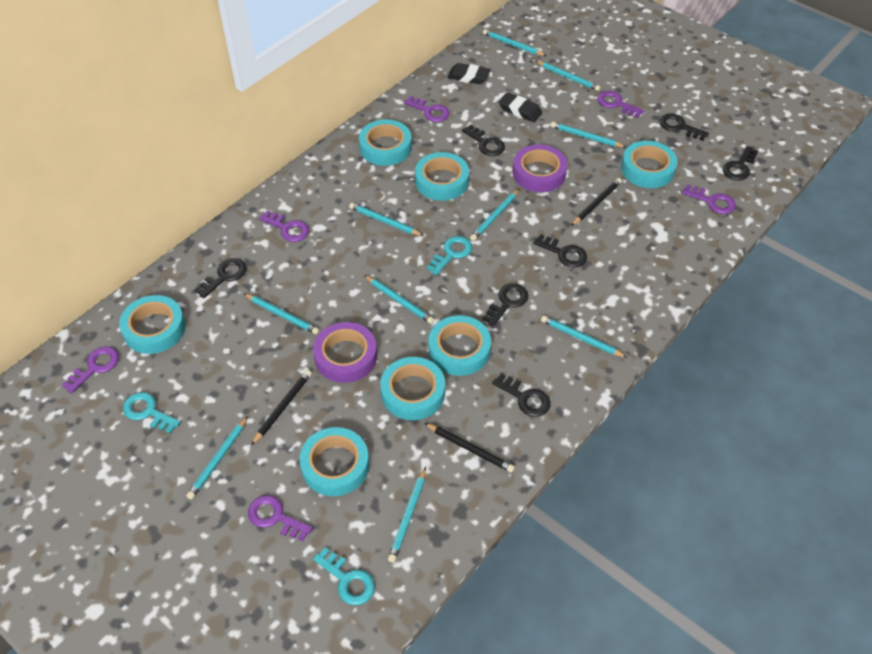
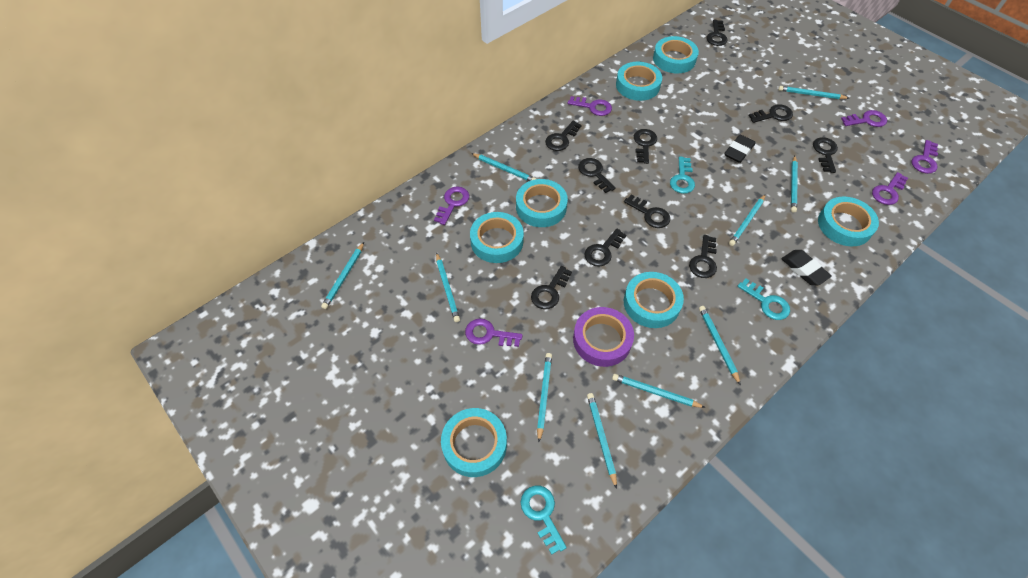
black key: [195,258,247,298] [462,125,505,156] [482,284,528,326] [492,373,551,417] [533,234,587,268] [659,113,709,141] [723,146,758,180] = 7 -> [531,266,572,309] [545,120,582,151] [578,158,616,193] [585,229,626,267] [624,194,670,228] [634,129,657,164] [689,235,717,278] [706,20,728,46] [749,104,793,123] [813,137,838,173] = 10
black pencil: [251,370,312,445] [424,423,515,472] [571,178,622,226] = 3 -> none = 0
purple tape: [313,322,377,383] [513,144,568,192] = 2 -> [573,307,634,367] = 1

